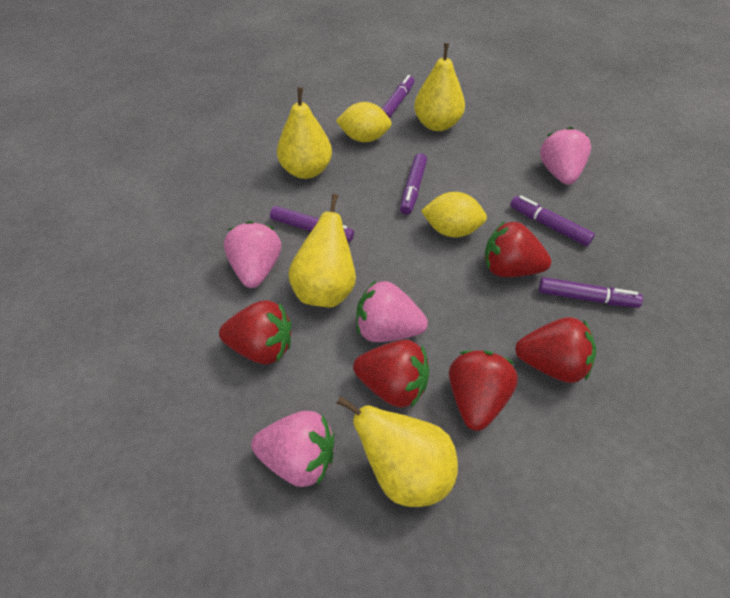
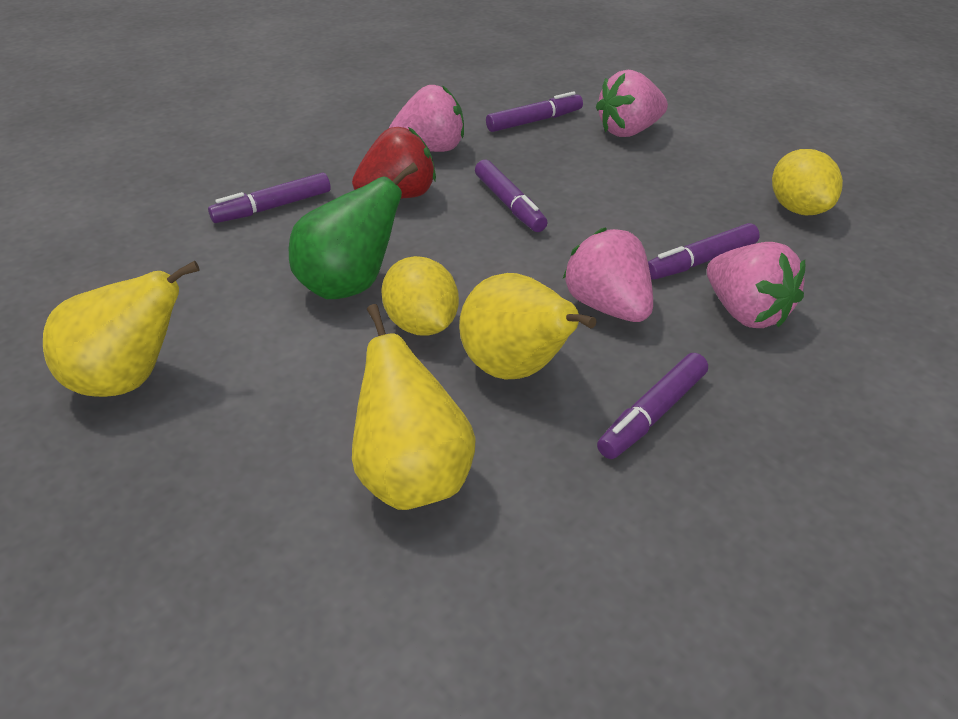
green pear: none = 0 -> [289,163,418,299] = 1
red strawberry: [219,300,291,364] [353,340,429,408] [449,351,518,431] [485,221,551,277] [515,317,596,383] = 5 -> [352,127,436,198] = 1
yellow pear: [277,87,332,179] [288,194,356,308] [336,396,458,507] [414,43,465,131] = 4 -> [43,261,200,397] [352,304,476,510] [459,273,597,379] = 3

